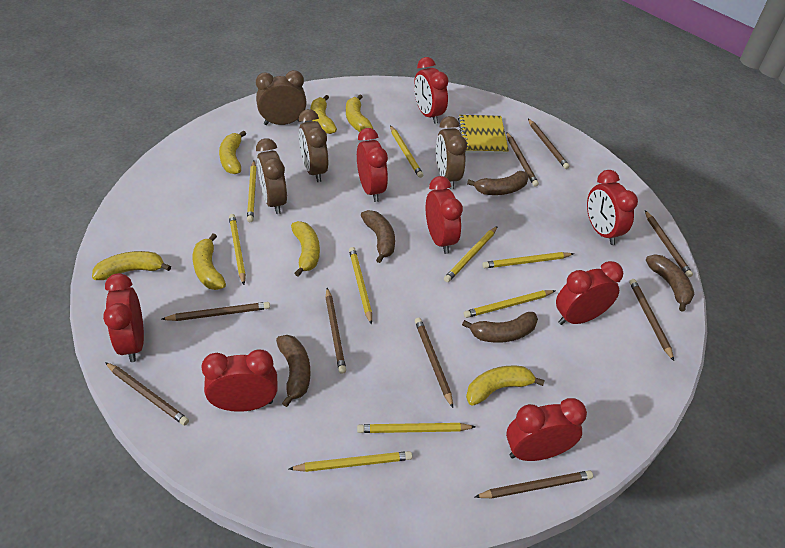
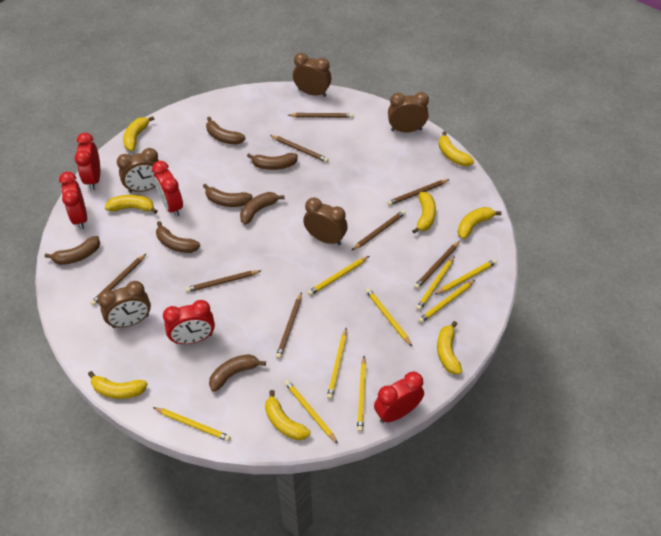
brown banana: [276,335,310,407] [361,210,395,263] [462,312,538,343] [467,171,529,195] [646,254,694,312] = 5 -> [45,236,100,265] [156,221,200,253] [203,184,253,207] [206,117,246,144] [209,354,266,392] [240,192,285,225] [247,153,298,170] = 7
brown clock: [256,70,306,125] [256,138,287,214] [299,109,328,182] [436,116,467,189] = 4 -> [98,281,151,328] [117,148,159,193] [293,53,331,97] [303,197,348,245] [388,92,429,132] = 5
brown pencil: [105,362,189,426] [162,302,270,321] [326,288,346,374] [415,318,453,408] [475,470,593,499] [507,133,539,187] [528,119,570,169] [629,279,674,361] [645,210,693,277] = 9 -> [90,253,147,306] [185,270,260,292] [270,135,329,162] [276,292,302,359] [288,113,354,118] [351,210,406,251] [387,179,449,206] [414,241,460,289] = 8
red clock: [103,273,144,362] [201,349,278,412] [357,128,388,202] [414,57,449,124] [426,176,463,254] [506,398,587,461] [556,261,623,325] [587,170,638,245] = 8 -> [59,172,87,229] [75,133,100,190] [152,161,183,217] [163,300,215,344] [374,372,424,423] = 5
yellow banana: [92,251,171,280] [193,233,226,290] [219,131,246,174] [291,221,320,276] [311,95,337,134] [346,94,373,132] [466,366,545,406] = 7 -> [88,371,148,399] [105,195,158,214] [123,116,154,151] [265,390,310,440] [412,192,436,234] [437,321,462,374] [438,131,474,166] [458,207,501,239] = 8
yellow notebook: [458,115,509,154] = 1 -> none = 0

